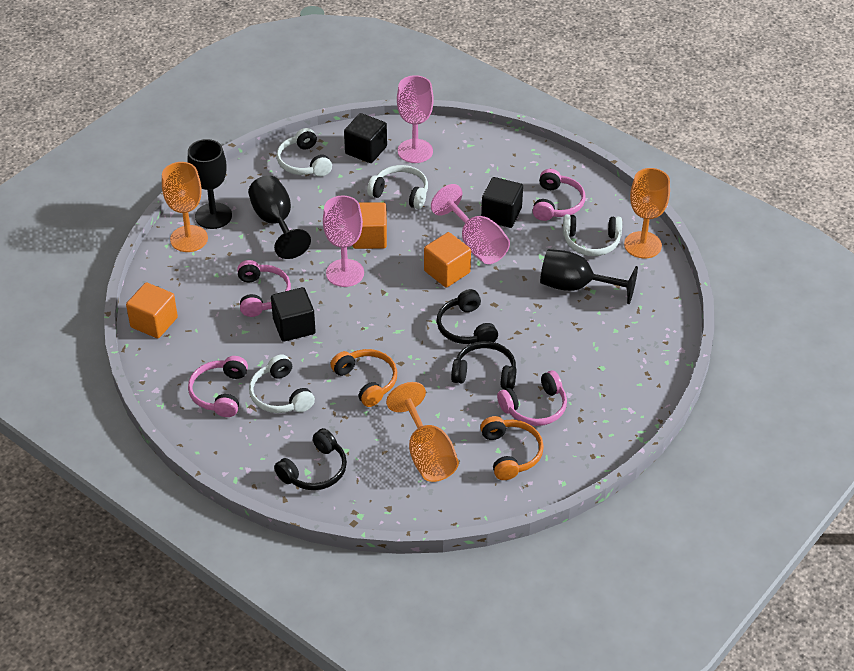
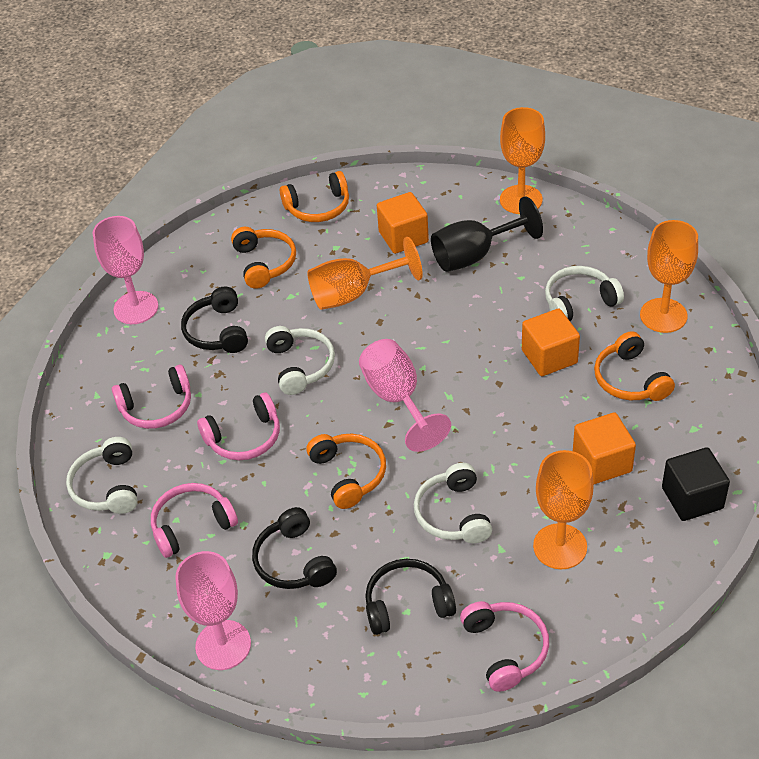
black cube: [271,287,316,342] [344,113,387,163] [481,177,523,228] = 3 -> [662,447,730,521] = 1
black goblet: [188,139,232,229] [248,175,311,259] [540,249,638,304] = 3 -> [431,196,543,272] = 1
orange goblet: [162,162,208,252] [386,382,459,482] [624,168,670,258] = 3 -> [307,237,423,310] [500,107,545,214] [533,450,594,569] [640,220,698,333] = 4
orange headphones: [331,349,397,407] [480,416,544,480] = 2 -> [231,227,296,289] [280,171,349,222] [306,434,386,509] [594,331,675,401] = 4

